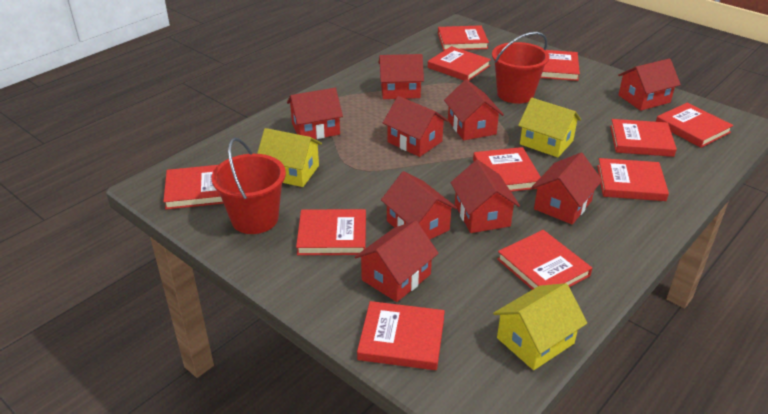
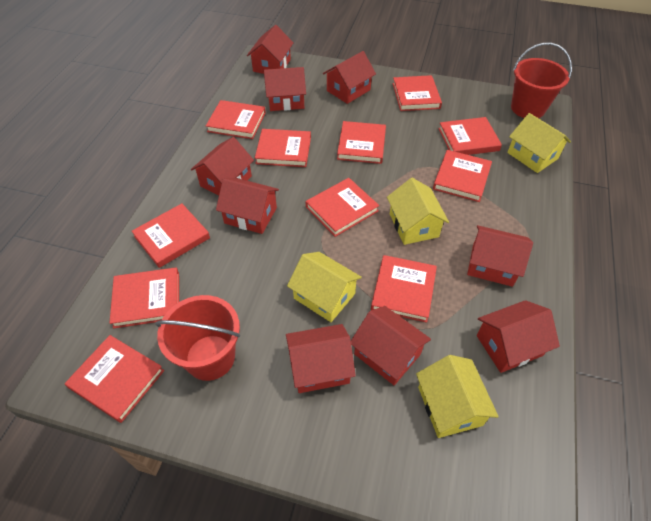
yellow house: [257,128,322,187] [493,283,587,370] [518,98,581,157] = 3 -> [287,252,362,322] [387,178,449,245] [416,355,499,438] [507,113,571,173] = 4

